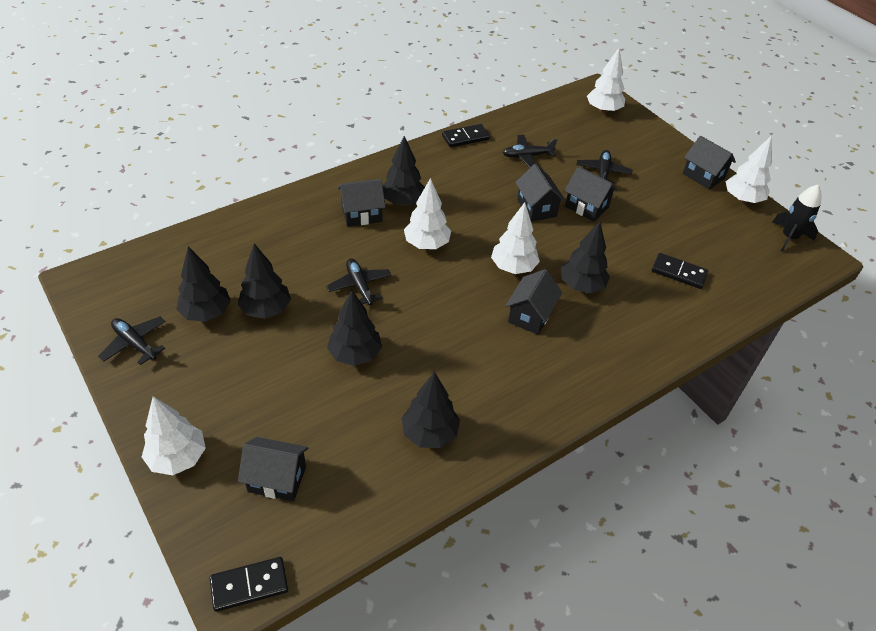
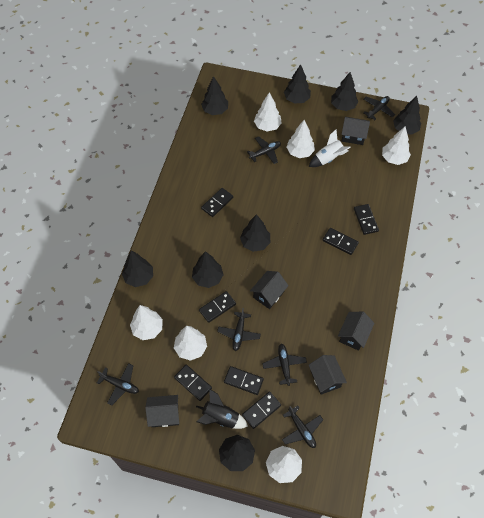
black domino: [210,557,288,612] [442,124,490,147] [652,253,708,289] = 3 -> [174,365,212,401] [199,291,236,323] [201,188,233,217] [224,366,264,395] [242,391,281,429] [323,228,359,255] [354,204,379,235] = 7
black house: [238,437,308,501] [338,179,386,227] [505,269,562,335] [515,164,566,222] [564,166,617,222] [683,136,736,190] = 6 -> [145,395,179,427] [250,271,289,309] [309,355,347,395] [338,312,374,351] [341,117,370,145] = 5
black plane: [98,317,166,365] [326,258,391,305] [503,135,558,168] [576,150,632,184] = 4 -> [97,363,139,405] [217,308,261,351] [247,136,281,164] [262,344,307,386] [282,406,323,448] [363,96,395,120] = 6
black tree: [176,246,231,322] [238,243,291,319] [327,290,382,366] [383,136,425,205] [402,372,460,448] [561,221,610,293] = 6 -> [122,251,153,287] [192,251,224,288] [201,76,228,115] [219,435,255,471] [240,214,270,252] [284,64,311,103] [331,72,358,111] [393,96,421,135] = 8
white rocket: none = 0 -> [309,130,351,167] = 1
white tree: [142,396,206,475] [404,178,451,249] [491,202,540,274] [587,48,625,113] [726,135,772,203] = 5 -> [130,305,163,340] [174,326,207,361] [254,92,282,131] [266,446,302,483] [287,120,315,158] [382,127,411,165] = 6

